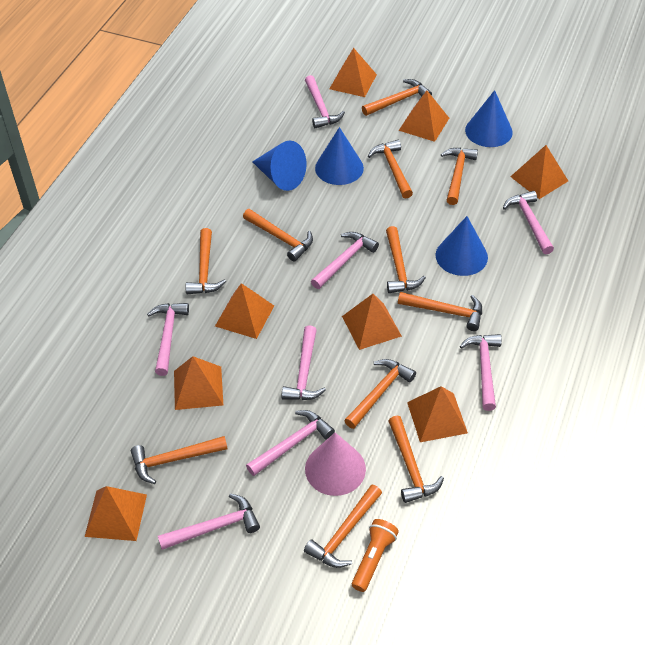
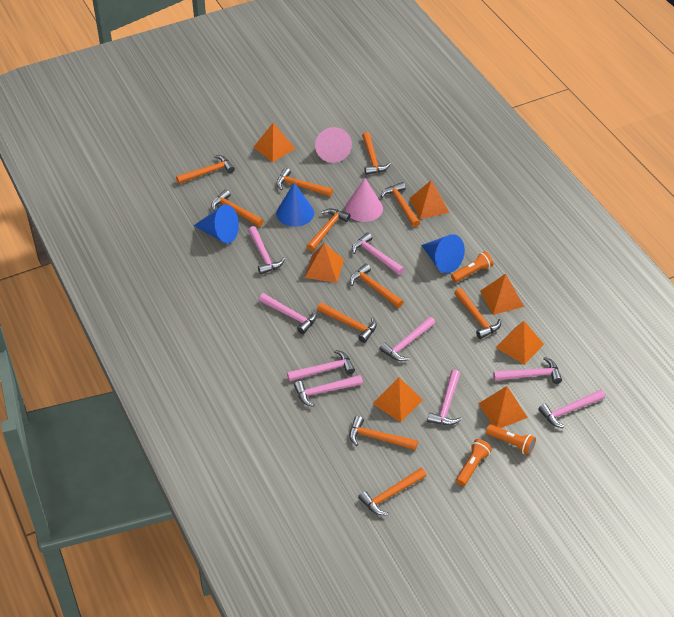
blue cone: [252,141,307,191] [315,127,364,185] [435,216,488,276] [465,90,513,147] = 4 -> [194,204,239,243] [276,183,314,227] [421,234,465,273] = 3
orange flashlight: [352,519,399,592] = 1 -> [451,251,493,282] [456,439,492,486] [486,424,536,455] = 3
orange pyramid: [85,486,147,541] [174,356,223,410] [215,283,274,339] [329,48,377,97] [342,294,402,350] [399,91,449,142] [407,386,468,442] [510,145,568,199] = 8 -> [254,123,295,162] [305,243,344,283] [372,377,423,422] [409,180,449,219] [478,386,528,428] [480,274,524,315] [496,321,544,365] = 7
pink cone: [305,432,366,496] = 1 -> [315,127,352,163] [345,178,383,222] = 2
pink hammer: [147,303,189,376] [158,494,260,550] [246,410,335,476] [281,325,326,400] [305,75,345,128] [311,232,379,289] [460,334,502,411] [503,191,554,254] = 8 -> [248,226,285,275] [259,293,317,334] [287,350,355,382] [294,375,363,407] [352,232,404,275] [379,317,435,361] [427,370,462,425] [493,357,562,384] [538,389,605,428] = 9

